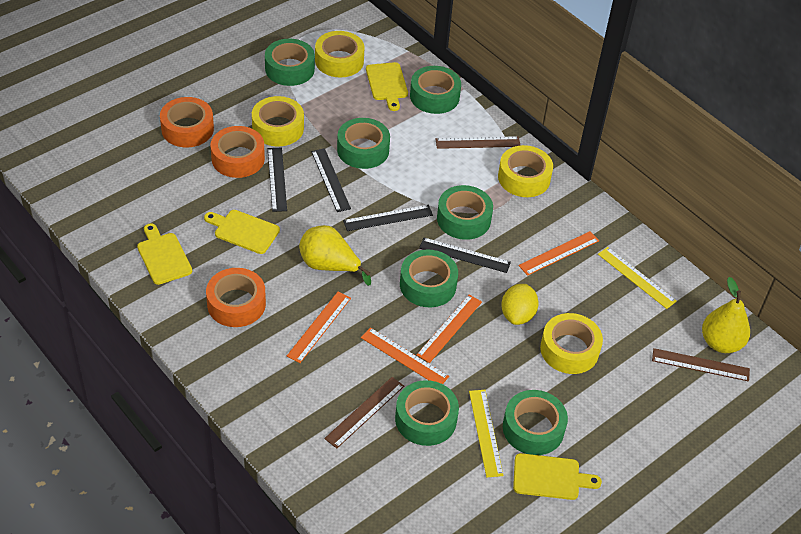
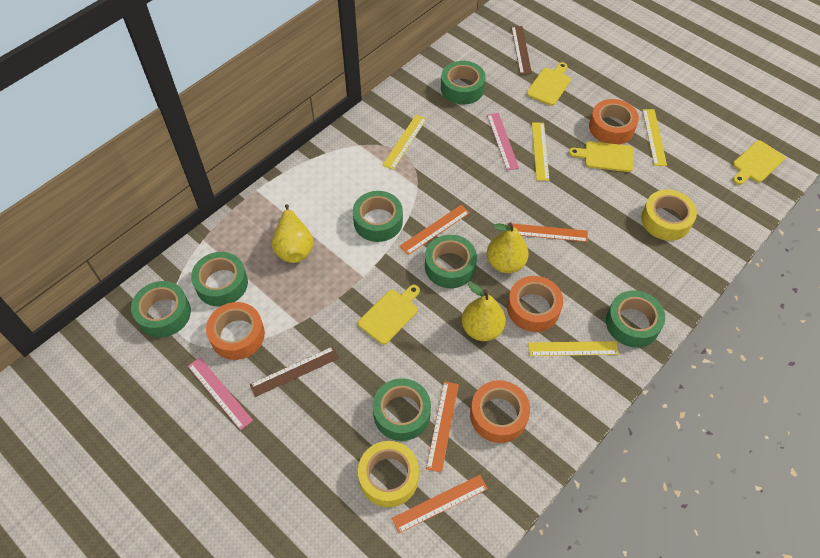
black ruler: [268,147,287,212] [311,148,351,212] [343,205,433,231] [419,238,511,273] = 4 -> none = 0
brown ruler: [324,377,404,449] [435,136,521,149] [652,348,750,381] = 3 -> [250,346,339,397] [511,26,532,75] = 2
orange tape: [160,97,214,147] [206,268,266,327] [211,126,265,178] = 3 -> [206,302,265,360] [470,380,530,443] [507,276,563,332] [589,99,639,145] = 4
pink ruler: none = 0 -> [188,357,253,430] [487,113,519,170] = 2
yellow lemon: [501,284,539,325] = 1 -> none = 0
yellow pear: [299,225,371,286] [702,277,750,353] = 2 -> [272,204,314,263] [462,282,506,341] [487,223,529,273] = 3
yellow ruler: [469,390,503,477] [598,247,677,309] = 2 -> [382,115,427,170] [528,341,619,356] [532,123,549,181] [642,109,667,166] = 4
yellow tape: [252,96,304,146] [315,31,365,77] [498,145,553,197] [540,313,603,374] = 4 -> [358,441,419,507] [641,190,697,241] = 2

